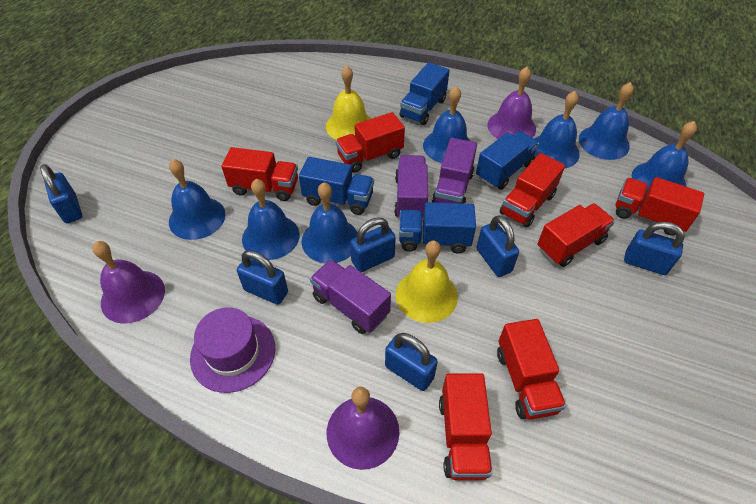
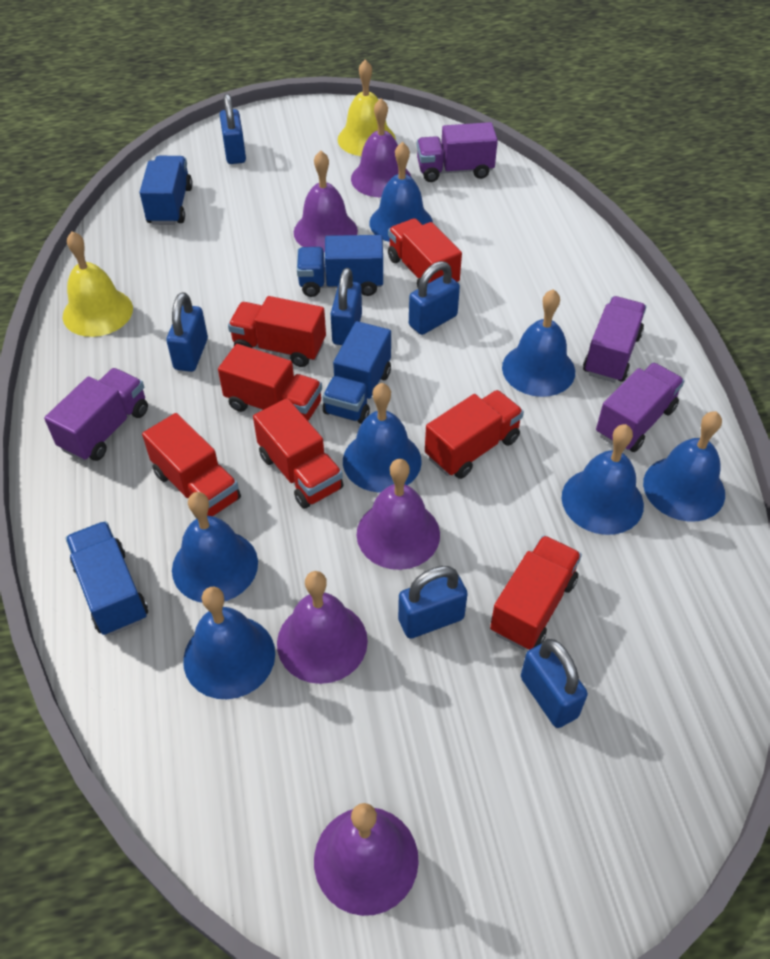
purple bell: [92,241,165,324] [327,387,400,470] [487,67,536,139] = 3 -> [277,571,368,684] [294,151,358,253] [314,803,419,916] [351,98,412,197] [356,459,440,570] = 5
purple hat: [190,307,275,393] = 1 -> none = 0
purple truck: [310,259,391,334] [394,155,428,217] [432,138,477,204] = 3 -> [44,368,148,461] [417,122,498,182] [583,296,646,383] [596,363,684,452] = 4

